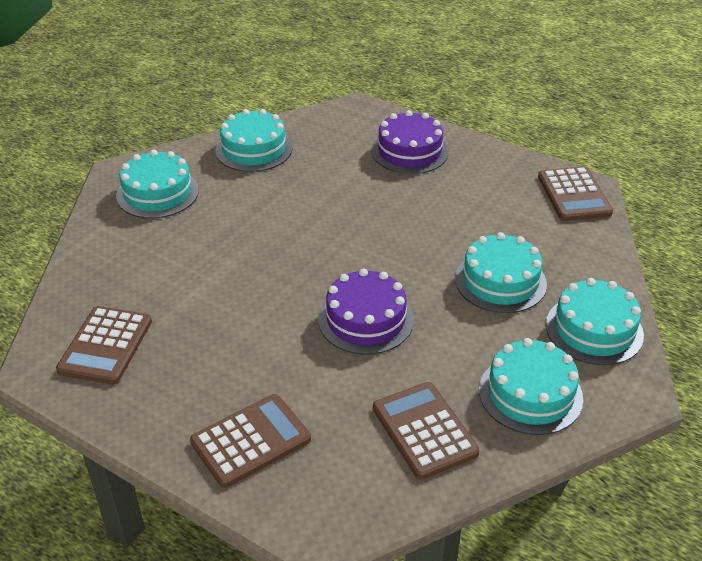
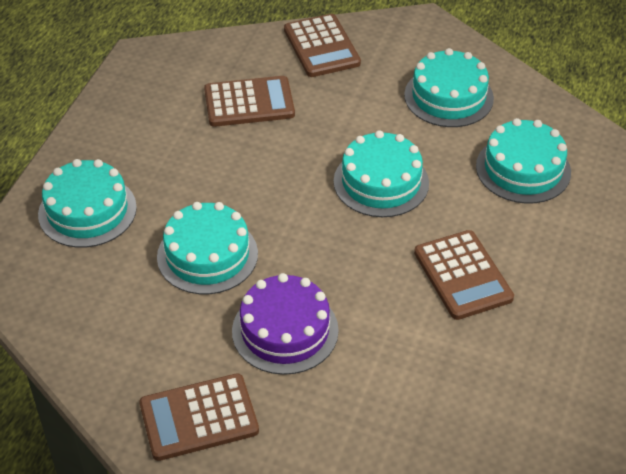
purple cake: [319,268,414,355] [372,110,449,174] = 2 -> [232,273,339,375] = 1

